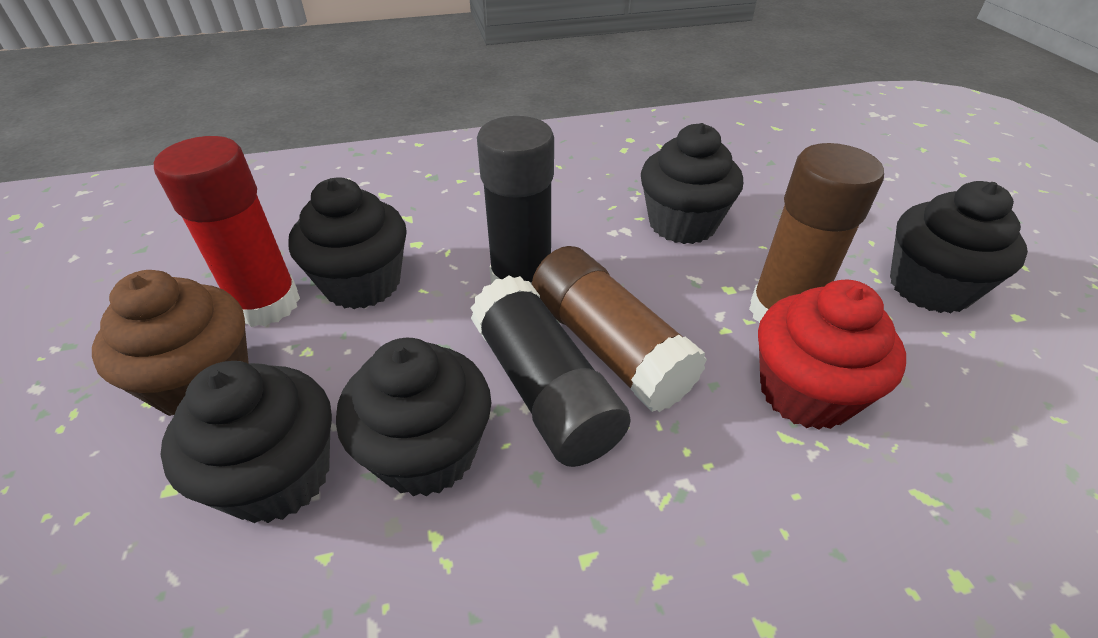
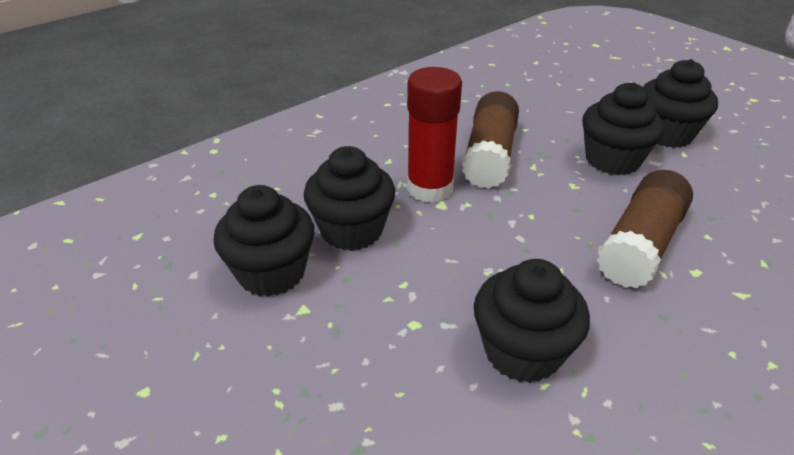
black glue stick: [471,276,631,467] [477,116,554,284] = 2 -> none = 0
brown cupcake: [92,270,249,416] = 1 -> none = 0
red cupcake: [758,280,906,430] = 1 -> none = 0

